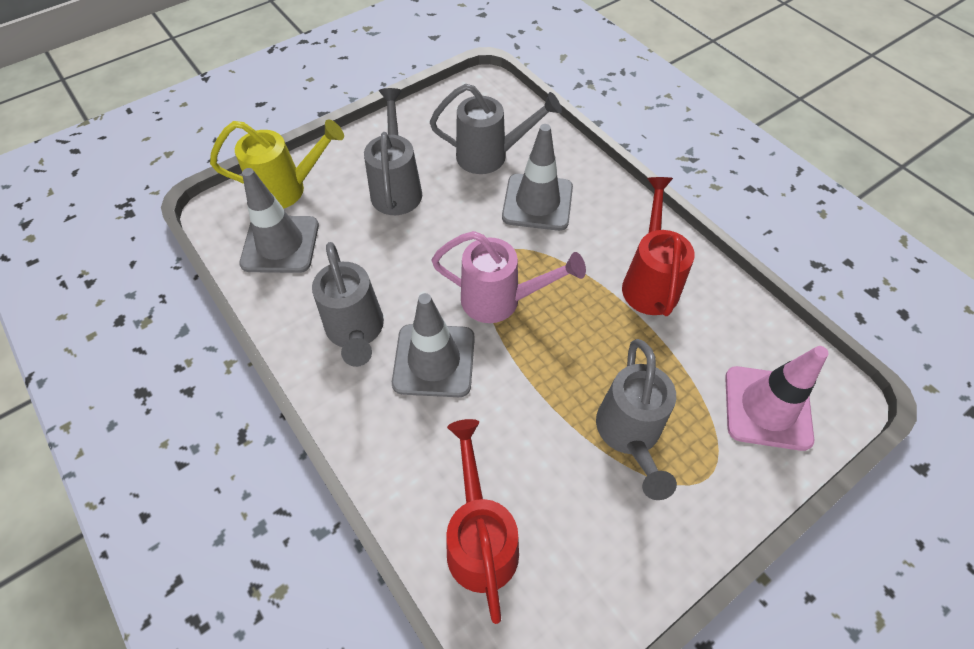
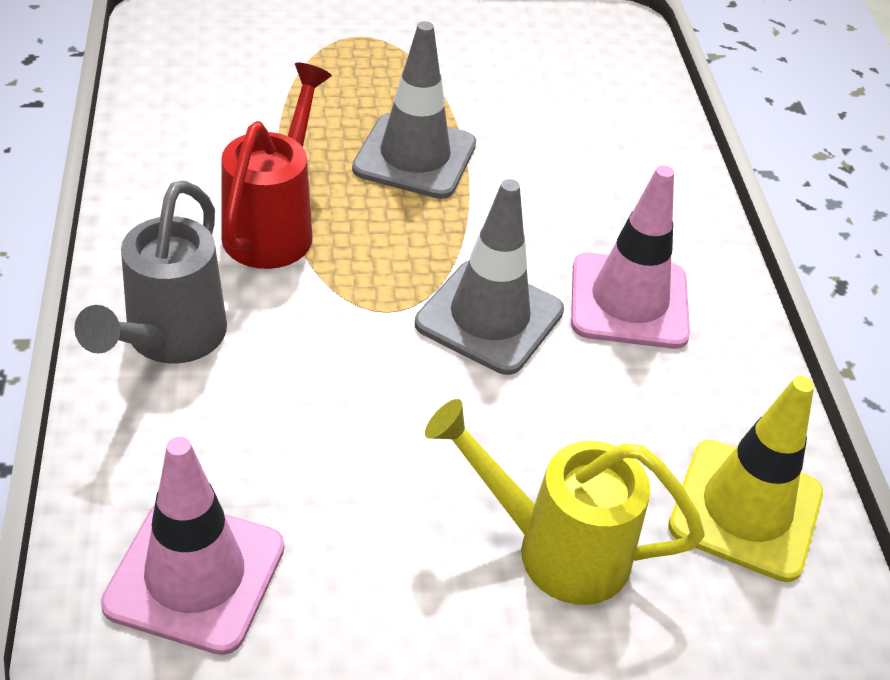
grey traffic cone: [239,168,319,273] [392,293,475,397] [502,124,573,231] = 3 -> [352,21,476,199] [415,179,564,375] = 2
grey watering can: [312,242,384,367] [364,88,422,215] [430,84,562,174] [596,339,677,500] = 4 -> [74,180,227,364] = 1
pink traffic cone: [725,346,828,451] = 1 -> [101,437,284,655] [571,165,690,349] = 2
pink watering can: [431,231,586,323] = 1 -> none = 0
red watering can: [446,419,519,624] [622,177,695,316] = 2 -> [221,63,332,269] = 1
yellow traffic cone: none = 0 -> [668,376,823,582] = 1

